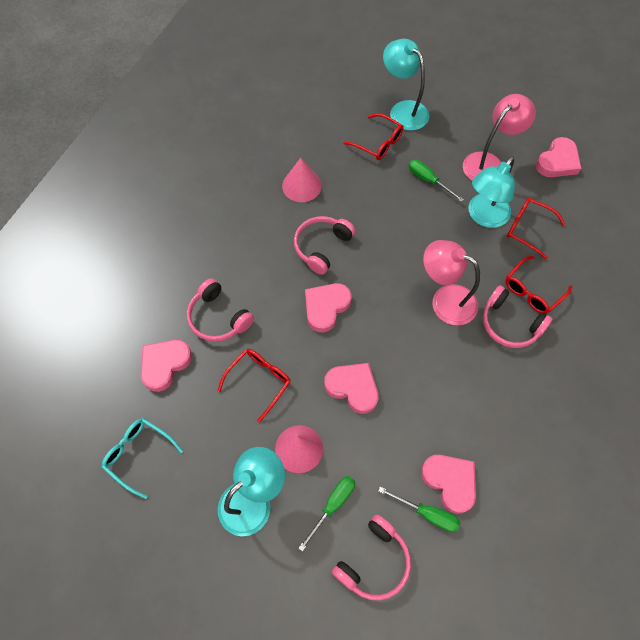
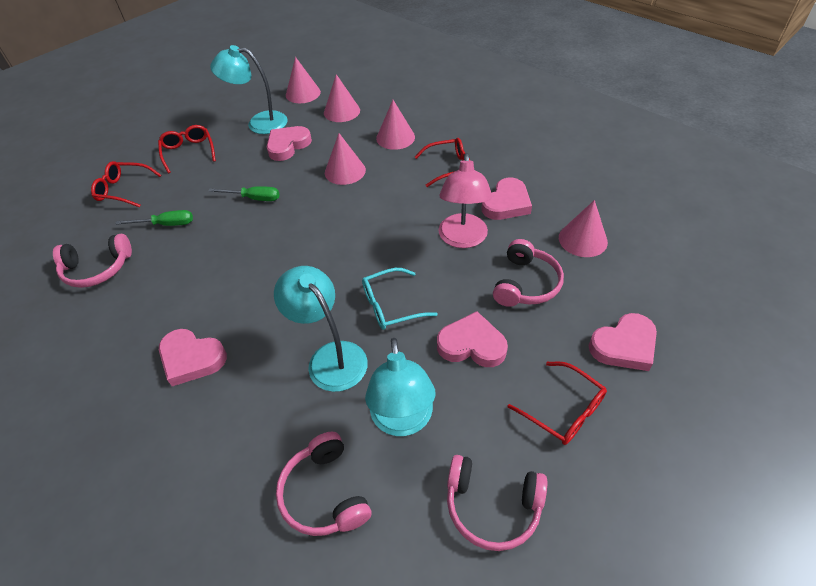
green screwdriver: [298,476,355,552] [378,487,460,532] [409,160,464,202] = 3 -> [115,210,193,226] [208,186,279,201] = 2
pink cone: [275,425,323,473] [282,158,322,202] = 2 -> [286,57,321,103] [324,74,360,122] [325,133,366,185] [376,100,415,150] [559,200,608,257] = 5
pink lamp: [423,240,480,325] [463,94,536,181] = 2 -> [439,153,492,248] = 1

